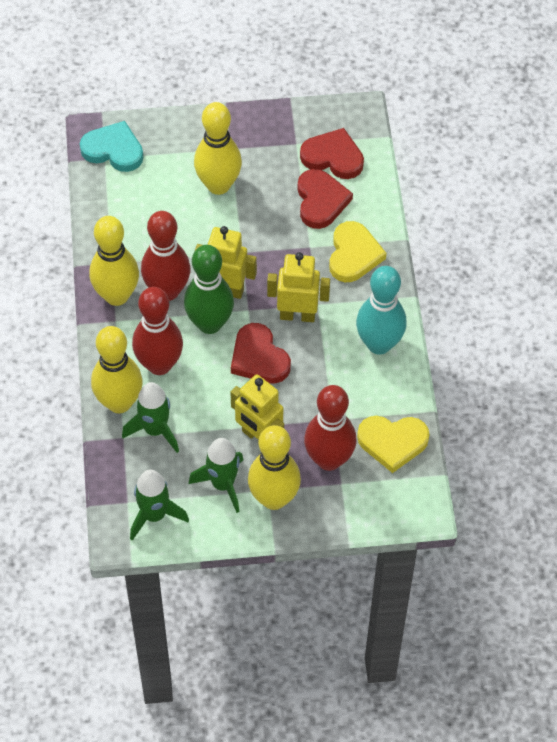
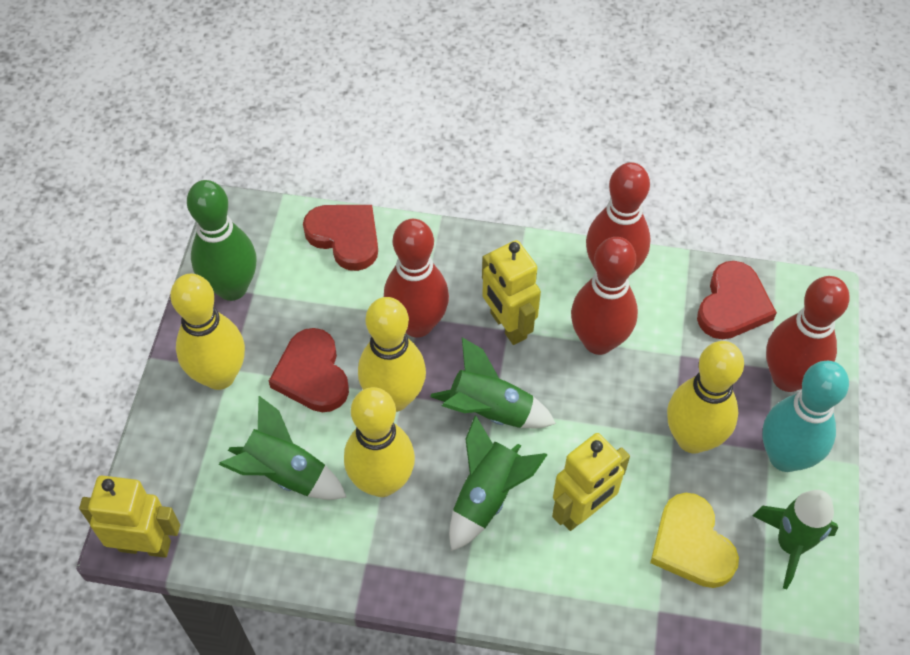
green rocket: [122,382,179,453] [130,469,189,541] [189,438,243,513] = 3 -> [219,396,346,500] [430,337,556,428] [449,416,548,551] [752,490,838,589] = 4
red bowling pin: [132,287,183,375] [141,211,191,301] [304,385,356,471] = 3 -> [384,219,449,338] [571,237,638,355] [586,162,651,274] [766,276,850,392] = 4
turquoise heart: [80,121,143,172] = 1 -> none = 0
yellow heart: [329,221,387,282] [357,416,430,473] = 2 -> [650,493,739,588] = 1

